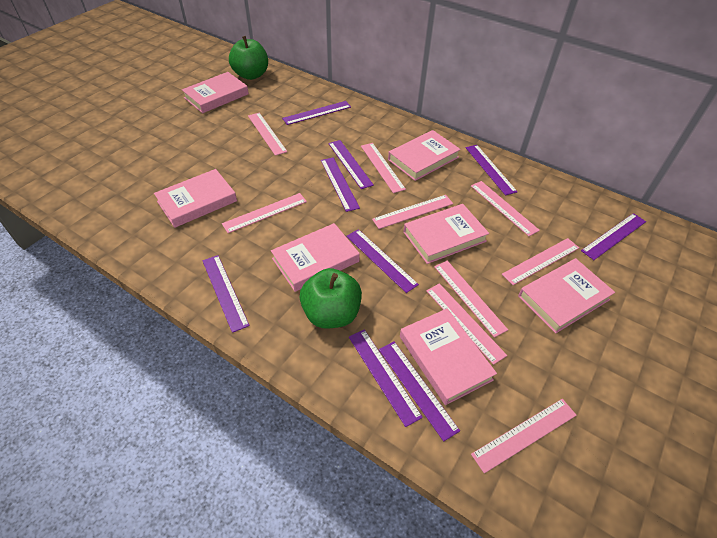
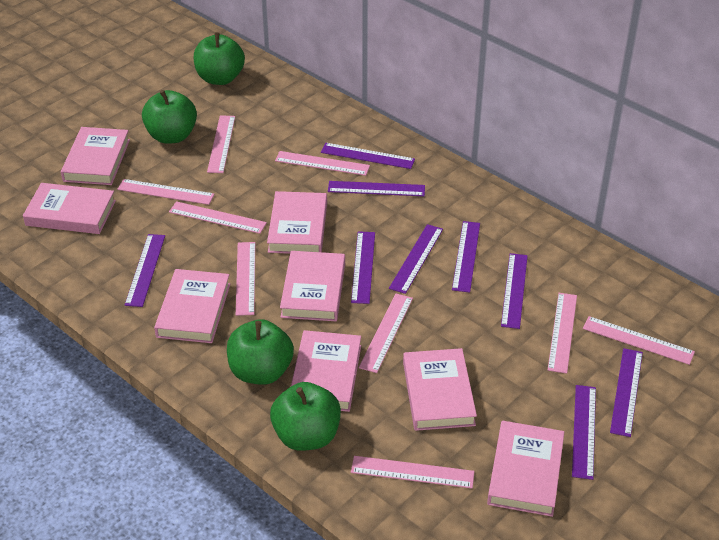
green apple: [229,36,268,80] [300,268,362,328] = 2 -> [142,90,197,144] [193,32,245,85] [227,319,294,385] [270,382,341,451] = 4
pink book: [154,169,237,228] [182,72,249,113] [271,223,360,292] [388,130,461,181] [400,308,497,405] [403,204,489,264] [518,258,615,334] = 7 -> [23,183,116,234] [61,127,130,185] [154,269,230,343] [267,191,327,254] [280,251,345,321] [291,330,361,412] [403,348,477,431] [487,421,564,517] = 8

